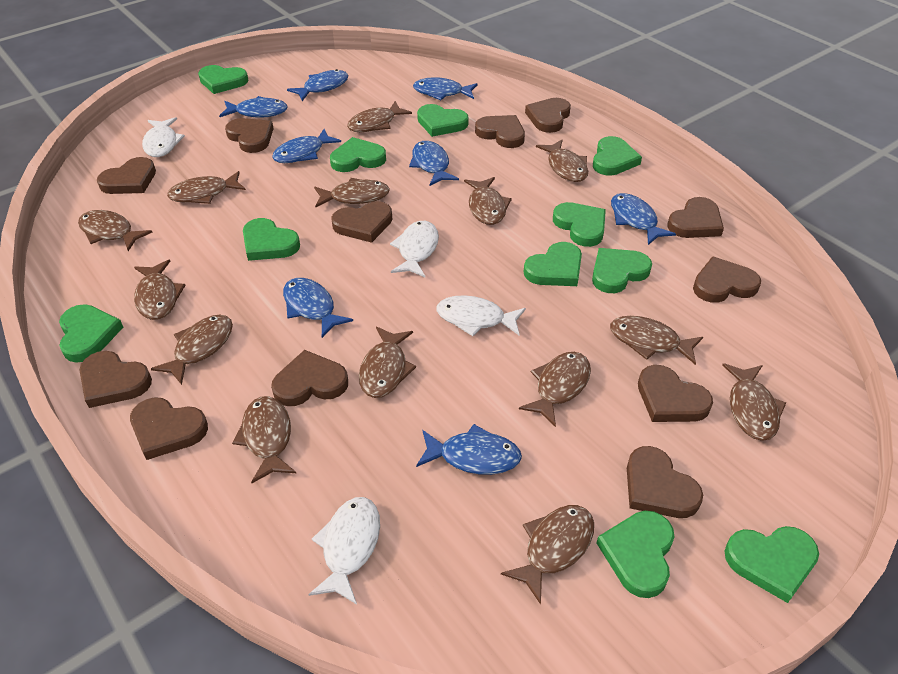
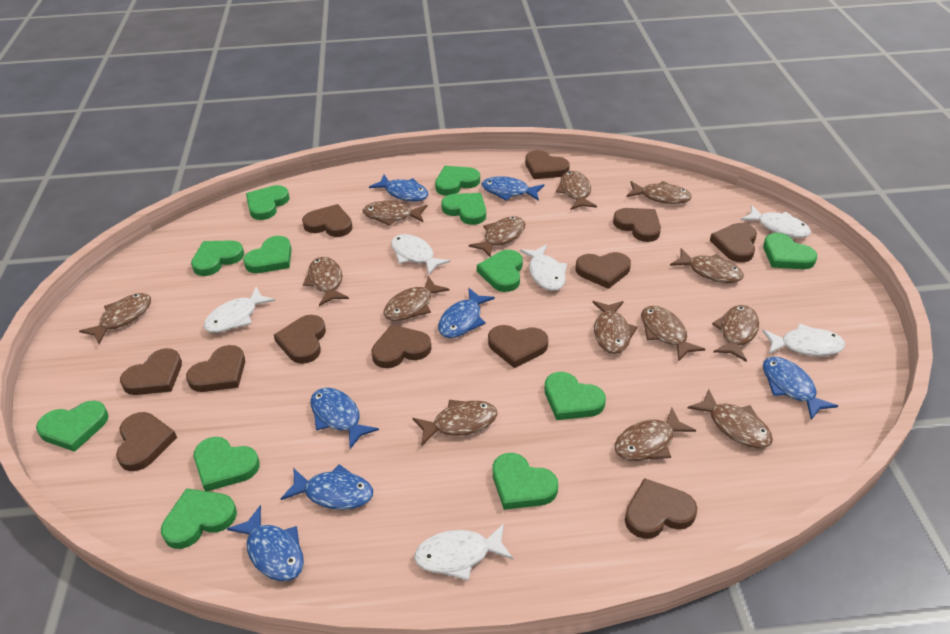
blue fish: [219,96,288,118] [272,129,341,163] [283,278,353,338] [287,69,348,101] [409,141,459,186] [413,77,478,100] [416,424,522,475] [611,193,676,245] = 8 -> [227,505,304,581] [281,464,373,510] [310,388,379,449] [369,175,429,201] [438,288,495,338] [482,176,544,201] [763,357,838,420] = 7
green heart: [59,304,123,363] [198,65,248,94] [243,218,300,261] [330,137,386,172] [417,104,469,137] [524,242,582,286] [553,202,606,247] [592,248,652,293] [593,136,642,176] [597,511,674,598] [724,526,819,603] = 11 -> [36,401,109,452] [161,488,237,549] [191,240,244,276] [194,437,260,491] [243,236,292,273] [246,185,290,220] [435,166,480,196] [441,193,486,225] [477,250,523,292] [493,453,558,510] [545,372,606,420] [763,233,817,269] = 12
white fish: [142,117,185,157] [308,497,380,604] [390,221,439,277] [436,295,526,336] = 4 -> [204,286,275,333] [391,234,450,275] [414,523,513,580] [520,244,567,291] [741,205,811,238] [762,324,845,356] = 6

